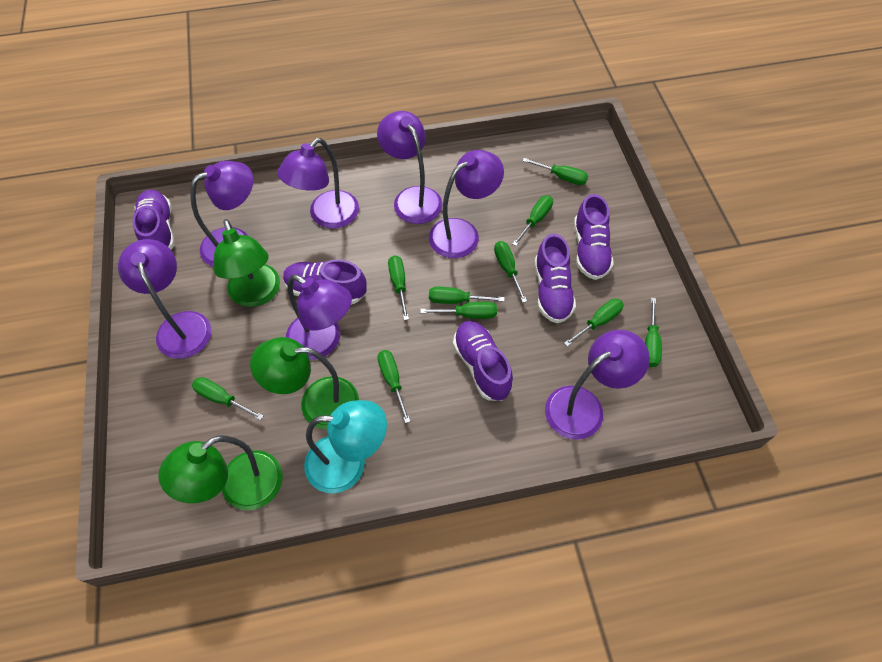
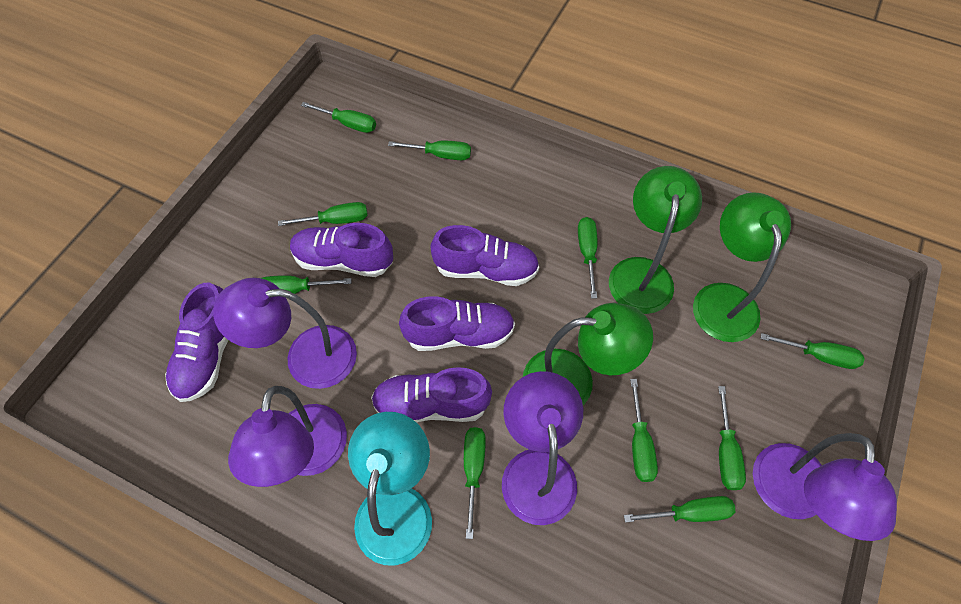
purple lamp: [118,239,211,359] [190,161,253,267] [277,138,359,228] [286,275,352,360] [377,111,443,224] [429,150,504,258] [545,330,650,440] = 7 -> [213,278,357,389] [228,386,347,487] [502,371,583,525] [753,433,897,541] = 4

